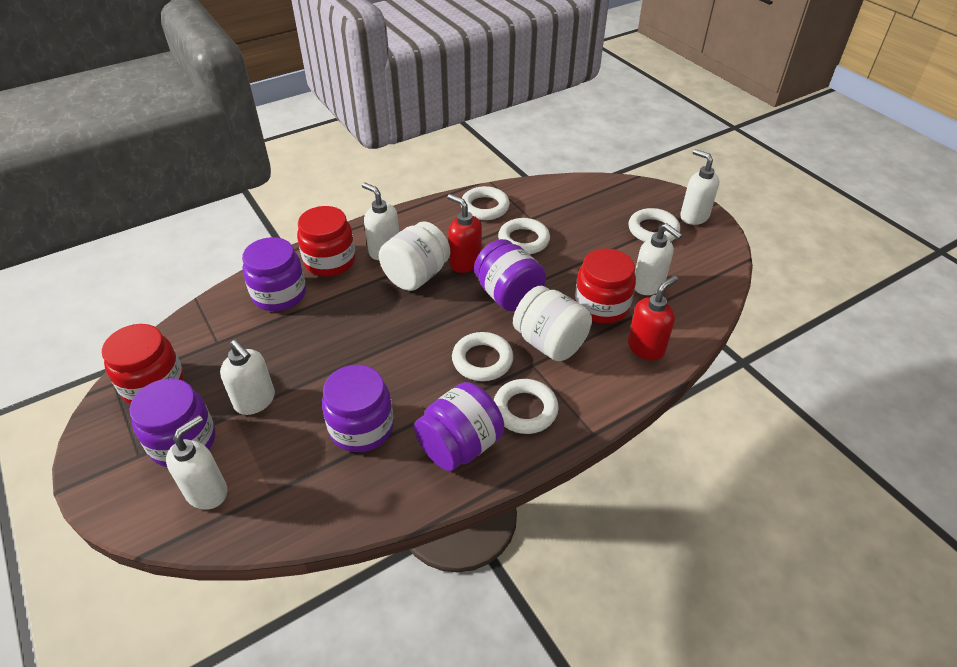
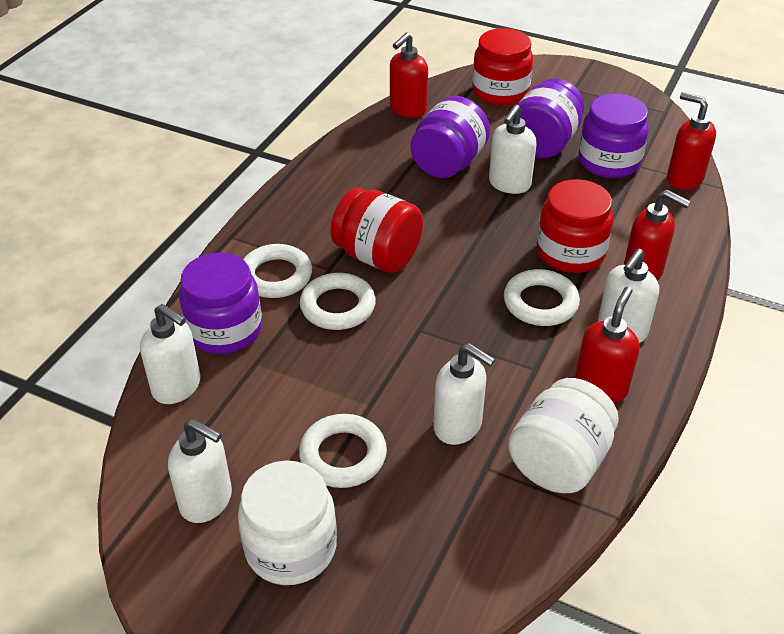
purple jar: [130,378,215,467] [242,237,306,311] [322,365,394,452] [414,382,504,471] [474,239,546,311] = 5 -> [179,253,262,354] [410,96,490,178] [517,78,584,158] [578,94,649,178] = 4
red soap dispenser: [448,194,482,273] [628,275,678,360] = 2 -> [390,33,428,118] [575,287,640,403] [624,190,691,281] [667,92,716,190] = 4
white ring: [452,332,513,381] [461,186,510,220] [494,379,559,434] [498,218,550,254] [629,208,680,242] = 5 -> [243,244,312,298] [299,414,387,488] [300,273,376,330] [504,269,580,326] = 4

